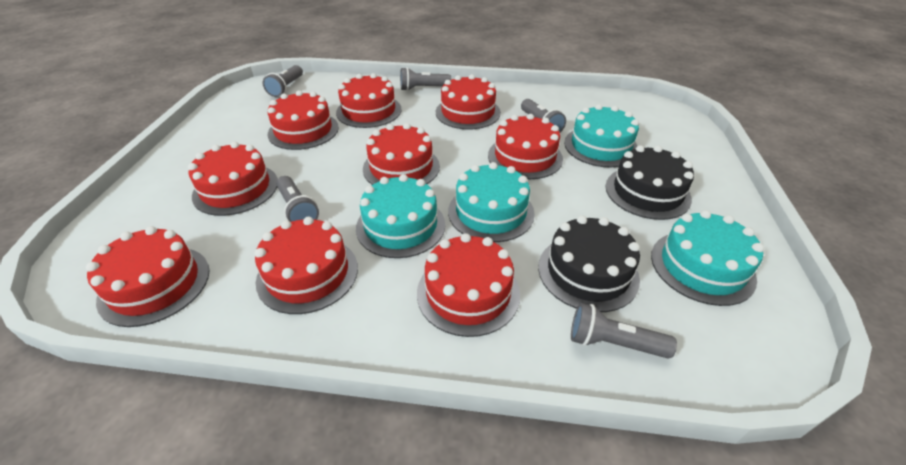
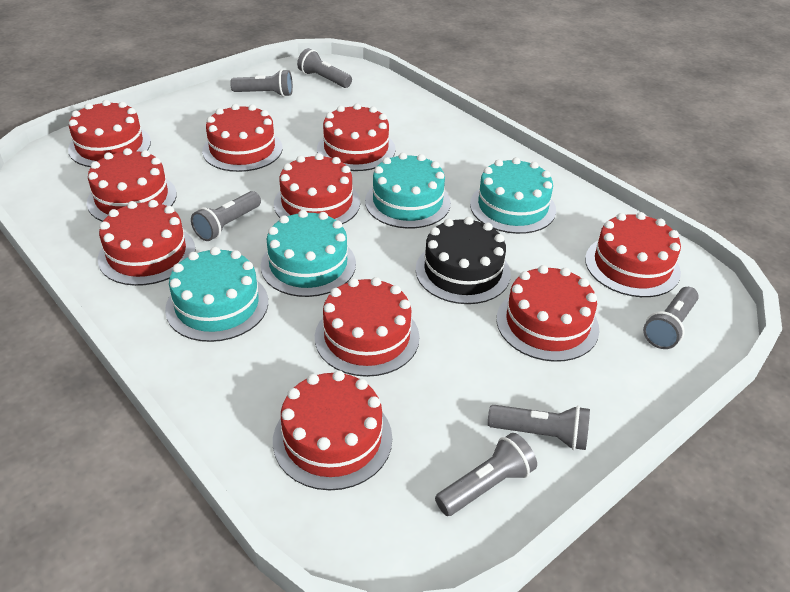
black cake: [538,216,640,312] [605,145,694,220] = 2 -> [416,217,511,304] = 1
grey flashlight: [263,65,303,97] [276,176,319,222] [400,67,451,91] [521,99,566,132] [571,303,677,358] = 5 -> [191,191,261,241] [230,69,293,97] [297,48,352,88] [435,433,537,516] [488,405,590,450] [643,287,699,349] = 6
red cake: [86,226,210,327] [188,142,278,216] [255,217,358,314] [268,90,339,150] [336,73,402,128] [363,123,440,185] [417,233,520,337] [436,74,501,130] [488,114,563,179] = 9 -> [68,100,151,167] [87,148,177,222] [98,200,195,286] [202,104,283,172] [273,370,392,491] [274,153,360,224] [315,277,420,377] [317,103,396,171] [497,265,599,362] [585,212,681,297] = 10

